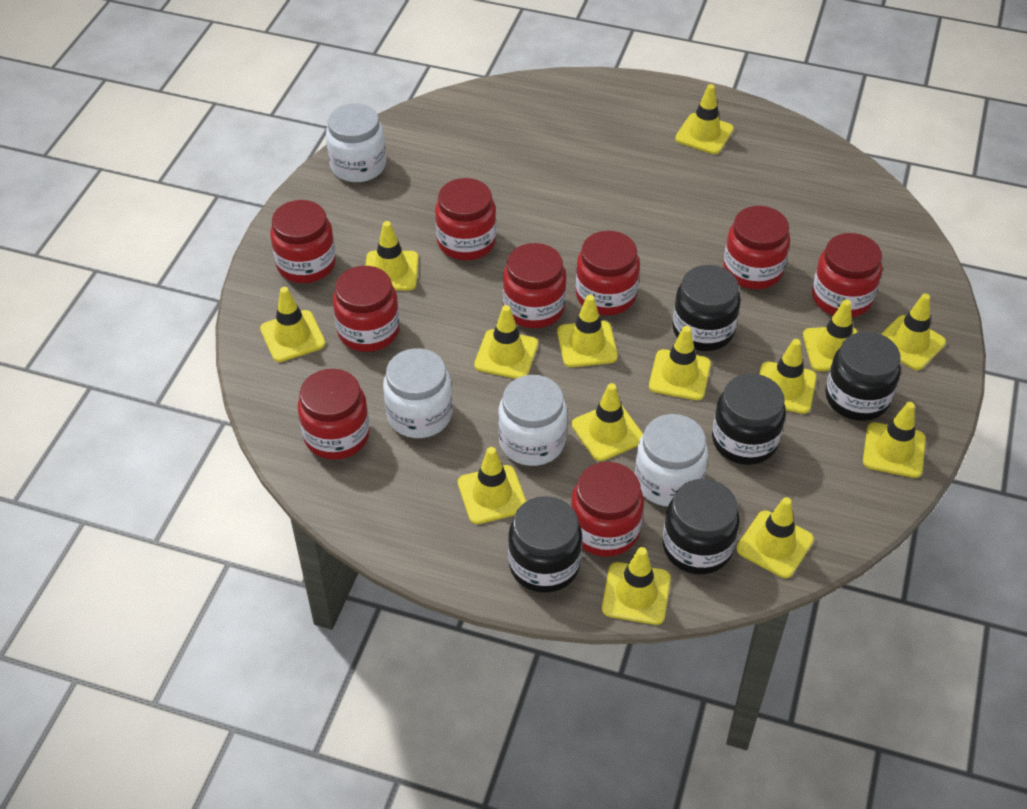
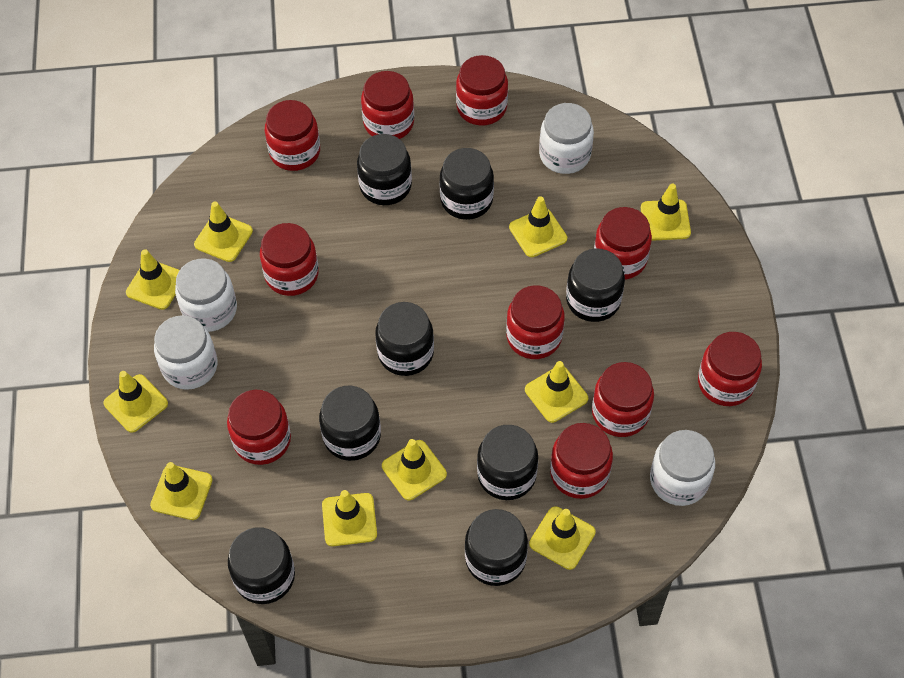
black jar: [508,496,582,593] [663,479,740,574] [672,265,741,351] [712,374,786,465] [825,331,901,421] = 5 -> [228,527,295,604] [319,386,381,461] [357,134,412,205] [375,302,434,376] [440,148,494,220] [465,509,528,586] [477,425,538,500] [566,248,625,322] = 8
red jar: [270,200,336,283] [298,369,370,460] [333,266,400,352] [435,178,496,260] [503,243,566,328] [571,462,644,557] [576,231,640,315] [723,206,790,289] [812,233,882,317] = 9 -> [227,390,291,465] [260,223,319,296] [265,100,320,171] [361,71,414,139] [456,55,508,126] [506,285,565,359] [550,423,613,499] [592,362,654,437] [594,207,652,280] [698,332,762,406] = 10
yellow traffic cone: [260,287,325,362] [365,221,418,290] [458,447,526,524] [474,305,538,379] [557,295,618,367] [572,383,643,461] [602,547,671,625] [649,326,711,400] [675,84,734,154] [736,497,814,578] [759,339,817,414] [803,300,857,371] [863,402,926,478] [881,293,946,370] = 14 -> [104,371,168,433] [126,249,180,310] [150,462,213,520] [194,201,253,262] [322,490,377,546] [382,439,447,500] [509,196,567,257] [525,361,588,423] [529,506,596,570] [641,184,691,241] = 10

